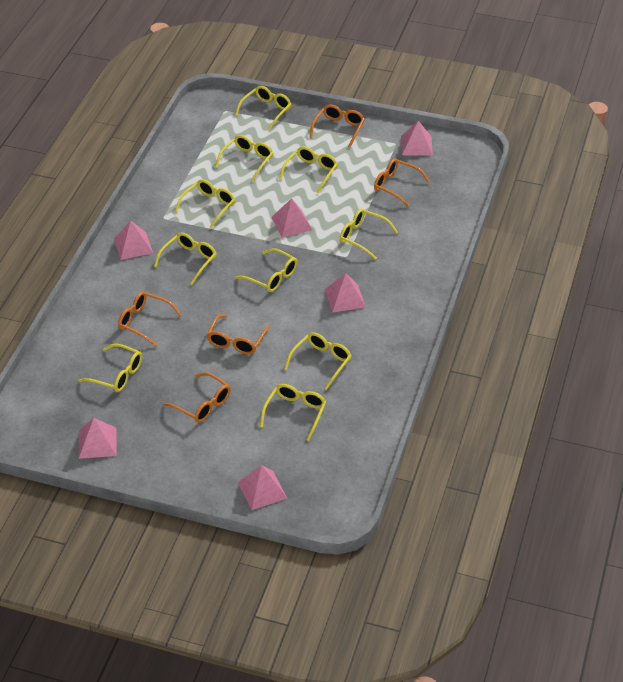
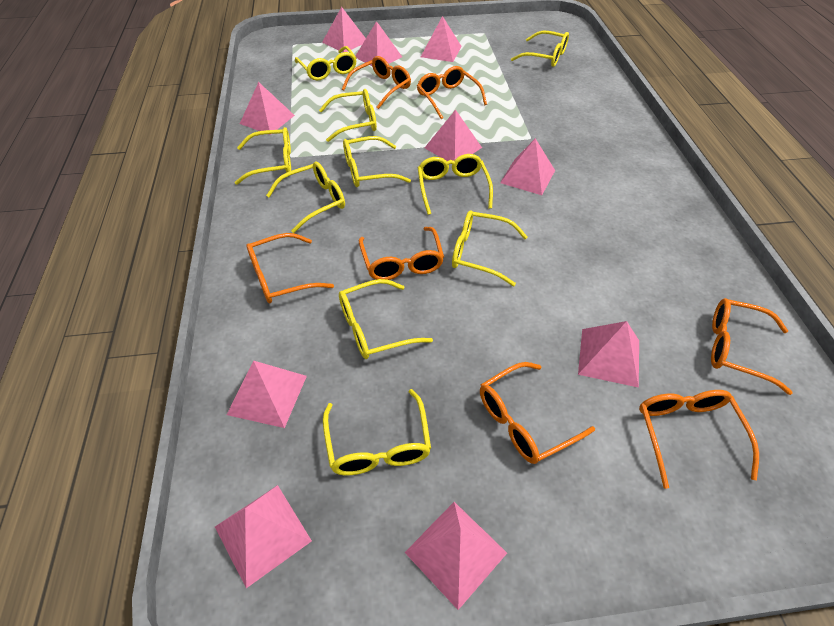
orange glasses: [118,292,182,346] [163,372,231,423] [207,314,270,354] [310,104,365,148] [374,158,430,207] = 5 -> [246,233,334,303] [342,56,411,109] [359,227,444,280] [417,66,487,119] [480,362,595,464] [639,390,759,489] [711,298,793,395] = 7
pink pyramid: [79,418,116,459] [114,221,153,260] [238,465,287,510] [271,198,312,237] [325,273,366,313] [401,121,433,156] = 6 -> [215,485,312,588] [227,361,307,428] [240,82,295,135] [322,7,366,53] [356,21,402,66] [405,502,507,610] [421,16,462,62] [425,109,482,161] [500,138,555,195] [578,321,639,388] = 10

